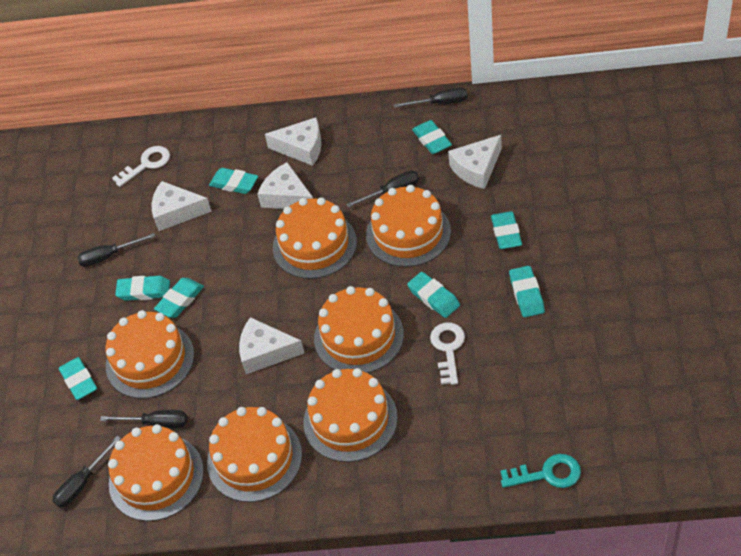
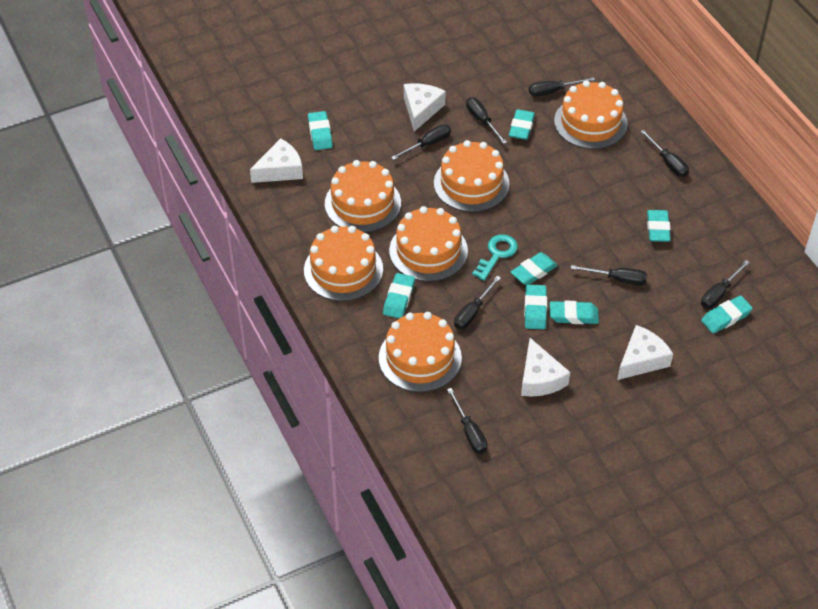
black screwdriver: [52,436,121,508] [77,233,155,267] [100,410,187,428] [346,170,419,208] [393,87,468,108] = 5 -> [391,124,451,160] [447,388,488,454] [454,276,501,329] [466,97,507,144] [529,77,595,96] [571,265,647,285] [640,130,689,177] [701,260,750,308] = 8
orange cake: [105,310,194,399] [108,424,204,521] [207,407,302,502] [273,197,357,279] [303,368,398,462] [314,286,404,373] [366,185,451,267] = 7 -> [304,226,383,301] [325,160,401,232] [379,312,462,392] [389,206,468,281] [434,140,510,212] [554,80,628,149] = 6
white cheese: [152,181,212,231] [239,317,304,374] [257,162,313,209] [265,117,322,166] [448,135,502,189] = 5 -> [250,138,303,183] [404,83,446,132] [521,338,570,397] [617,325,673,380] = 4
white key: [112,146,170,187] [430,322,465,385] = 2 -> none = 0

